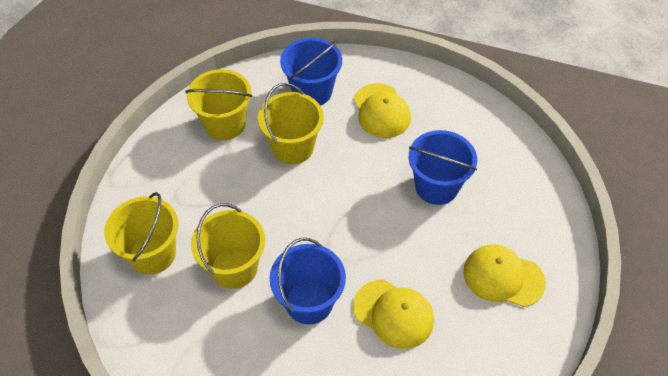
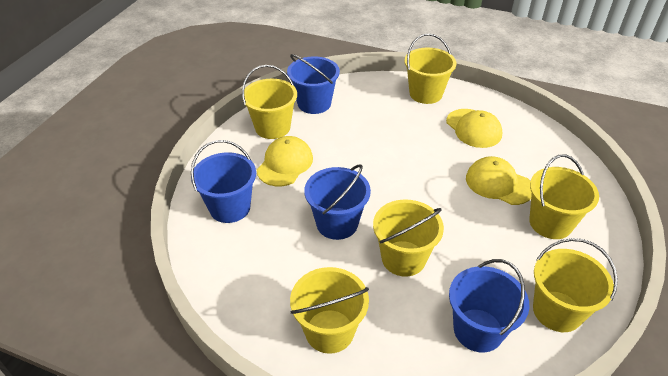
blue bucket: [270,238,346,324] [280,38,342,106] [409,130,477,205] = 3 -> [191,140,256,223] [287,54,340,114] [304,164,371,240] [449,259,530,352] = 4
yellow bucket: [104,192,178,274] [185,69,252,140] [191,203,265,289] [258,83,324,164] = 4 -> [242,65,297,139] [290,267,369,354] [373,200,444,277] [404,33,456,104] [529,155,599,239] [533,238,618,332] = 6

